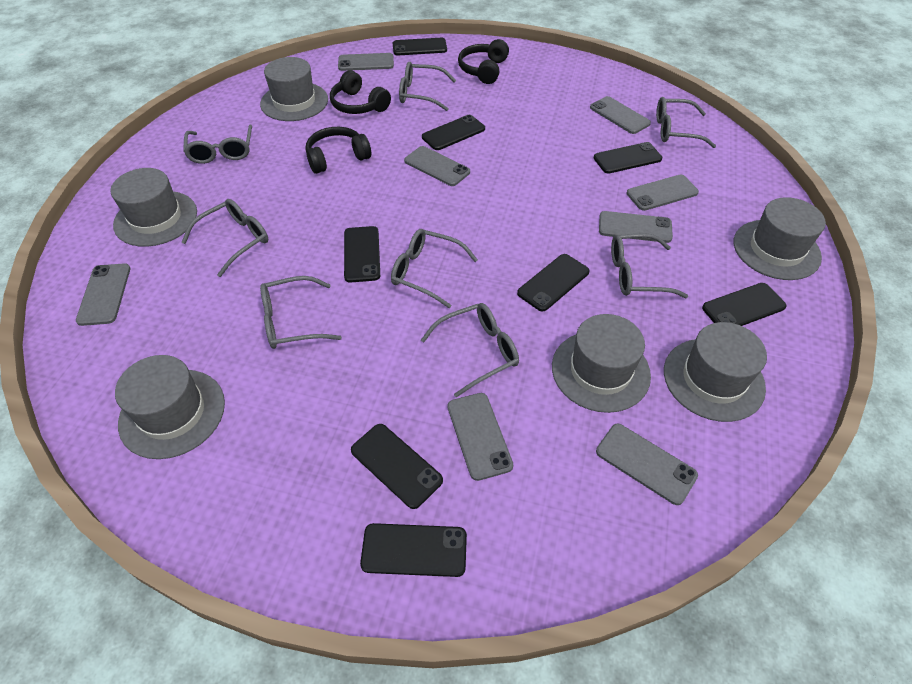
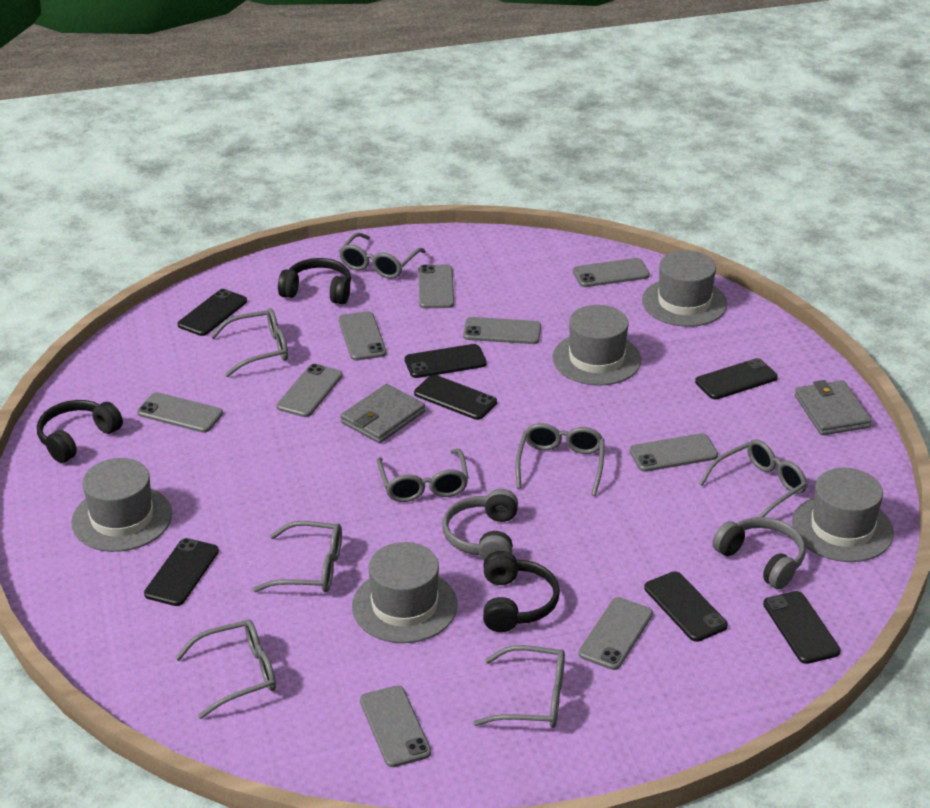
black phone: [344,226,380,283] [351,424,443,509] [360,523,467,577] [393,38,447,55] [422,115,485,150] [517,254,590,312] [594,142,662,174] [702,283,787,326] = 8 -> [144,538,219,606] [178,289,247,336] [405,344,487,378] [414,375,497,420] [644,571,728,642] [695,358,778,399] [763,591,841,664] = 7
grey hat: [111,168,197,247] [115,355,225,459] [260,57,328,121] [552,314,651,413] [664,322,767,422] [734,197,826,280] = 6 -> [71,458,172,552] [352,542,458,643] [552,305,641,386] [642,250,727,327] [792,468,894,562] = 5
grey headphones: none = 0 -> [442,489,518,561] [712,517,805,589] = 2
grey phone: [76,263,130,326] [338,53,394,71] [404,146,470,186] [447,393,513,481] [590,96,651,134] [596,424,698,505] [599,211,673,243] [627,175,699,211] = 8 -> [137,392,223,433] [277,364,342,417] [339,311,386,360] [360,685,431,767] [419,264,454,308] [463,317,541,344] [573,258,650,287] [579,597,653,670] [630,433,718,472] = 9
grey wallet: none = 0 -> [340,384,425,443] [795,380,872,435] = 2

